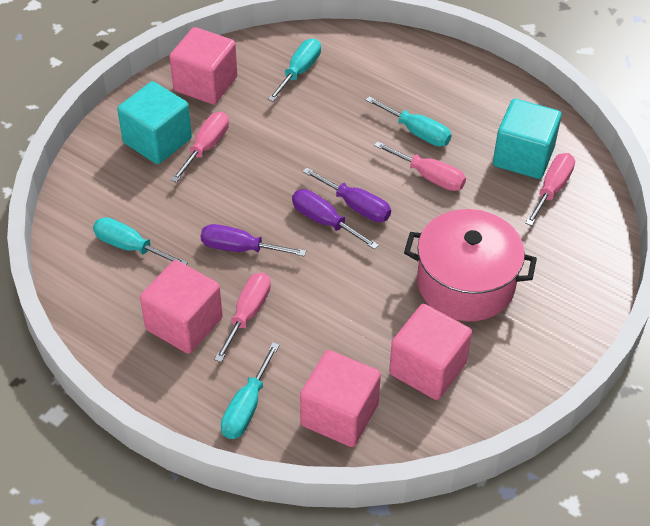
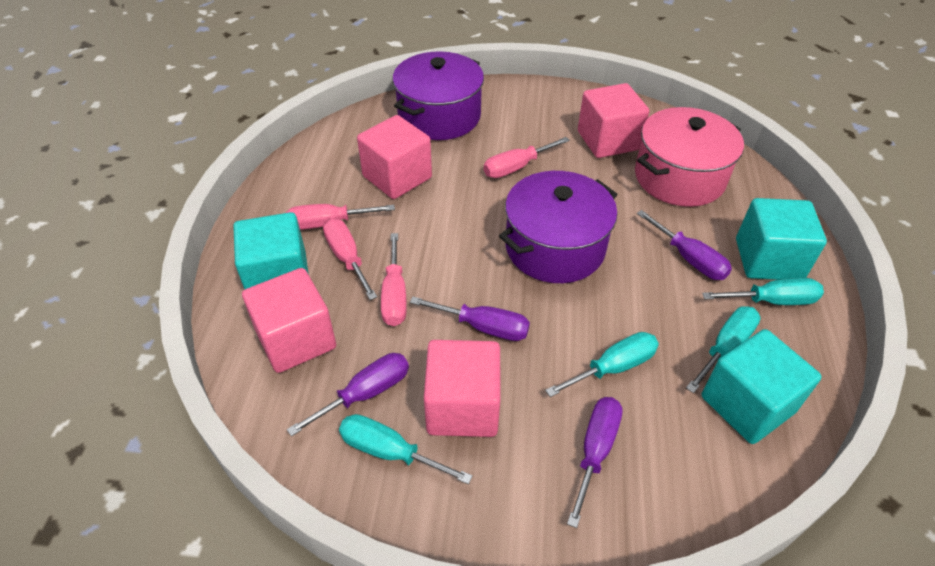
purple pot: none = 0 -> [393,51,484,140] [499,171,618,283] = 2
purple screwdriver: [201,224,306,256] [292,189,379,250] [302,167,391,222] = 3 -> [287,353,409,437] [410,297,530,341] [567,397,623,528] [637,210,732,280] = 4
turquoise cube: [117,81,192,164] [493,99,562,179] = 2 -> [233,212,309,289] [702,329,822,444] [736,198,827,280] = 3

